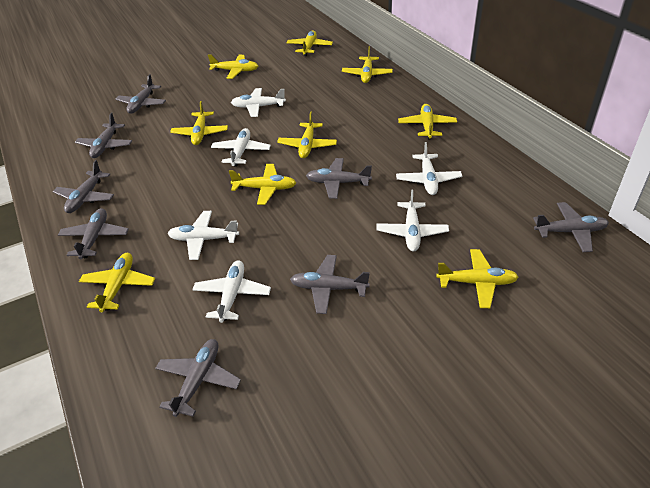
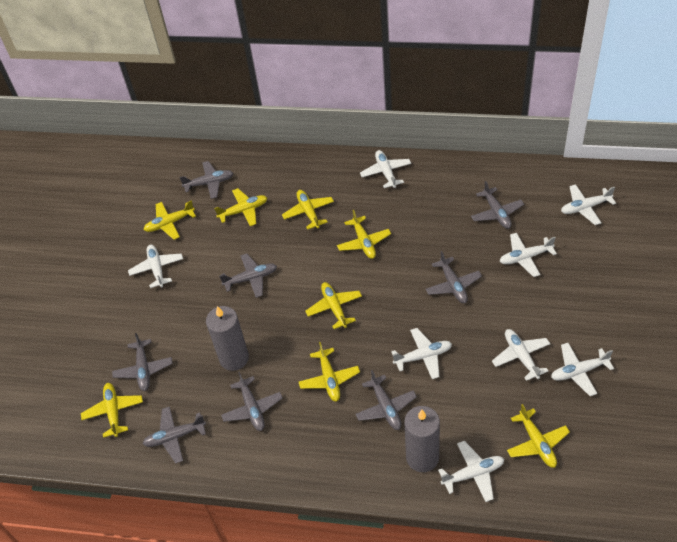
grey candle: none = 0 -> [206,306,249,371] [404,406,440,472] = 2
white plane: [167,211,239,260] [192,260,271,323] [211,128,271,167] [231,88,286,117] [376,189,449,251] [396,142,462,195] = 6 -> [128,245,183,288] [360,150,411,188] [391,328,452,379] [438,441,504,502] [492,329,550,381] [500,233,557,277] [551,343,614,396] [561,184,616,225] = 8
yellow plane: [79,253,155,312] [170,101,228,145] [208,54,258,79] [229,164,296,205] [277,112,337,158] [286,31,333,56] [342,46,393,83] [398,104,457,139] [436,249,518,308] = 9 -> [81,383,143,438] [143,200,196,240] [214,188,267,226] [282,190,334,230] [299,342,360,402] [305,282,362,329] [337,210,391,259] [507,404,570,468] = 8

